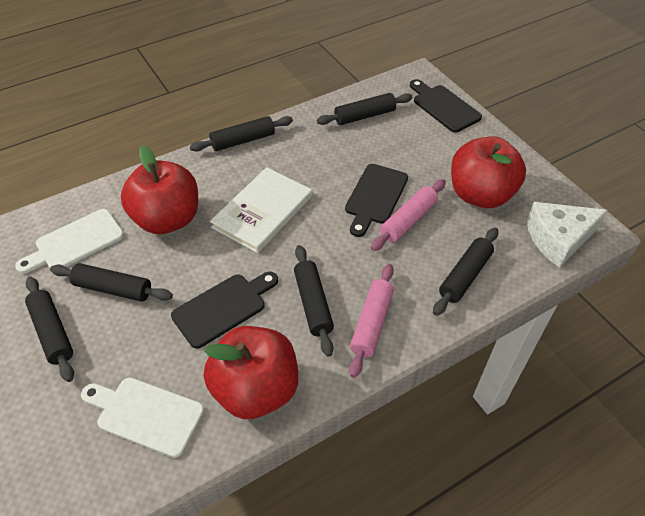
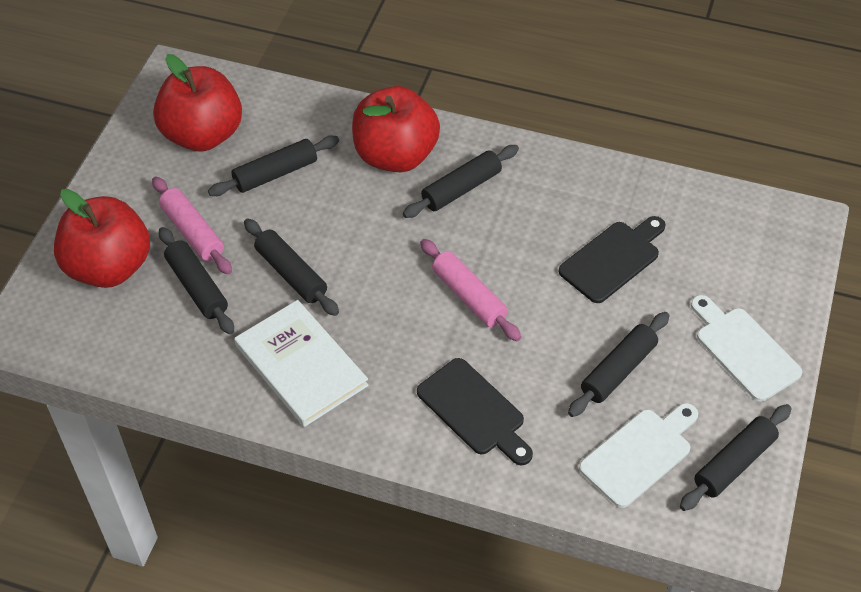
black cutting board: [171,272,278,349] [345,164,408,237] [410,79,482,132] = 3 -> [417,358,533,465] [559,216,666,303] = 2
white cheese: [526,202,608,268] = 1 -> none = 0

